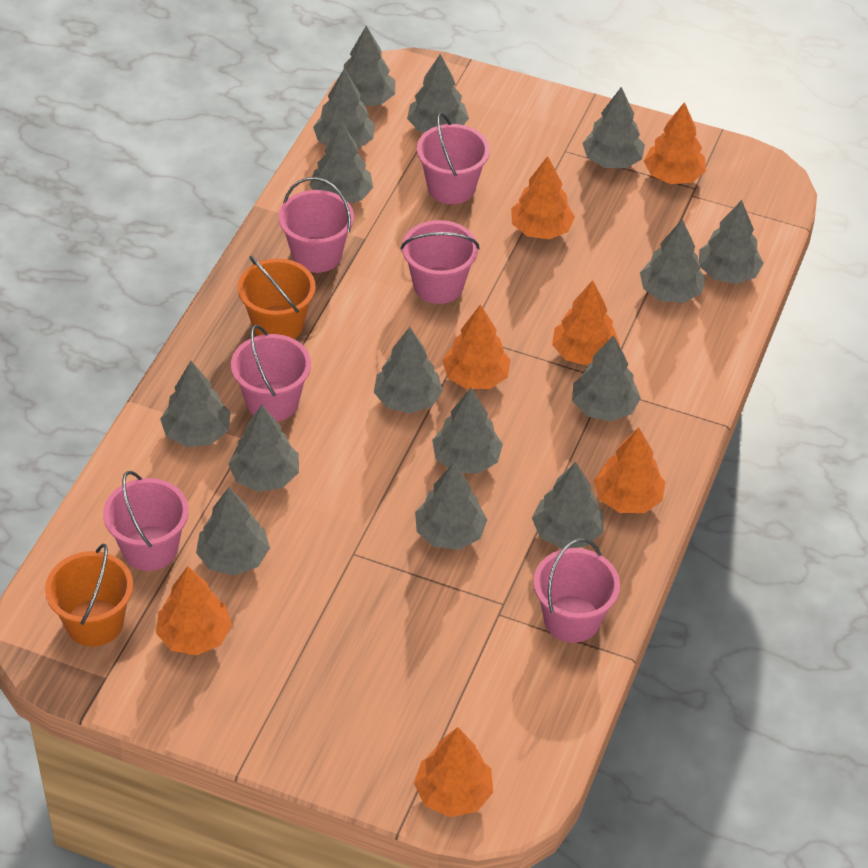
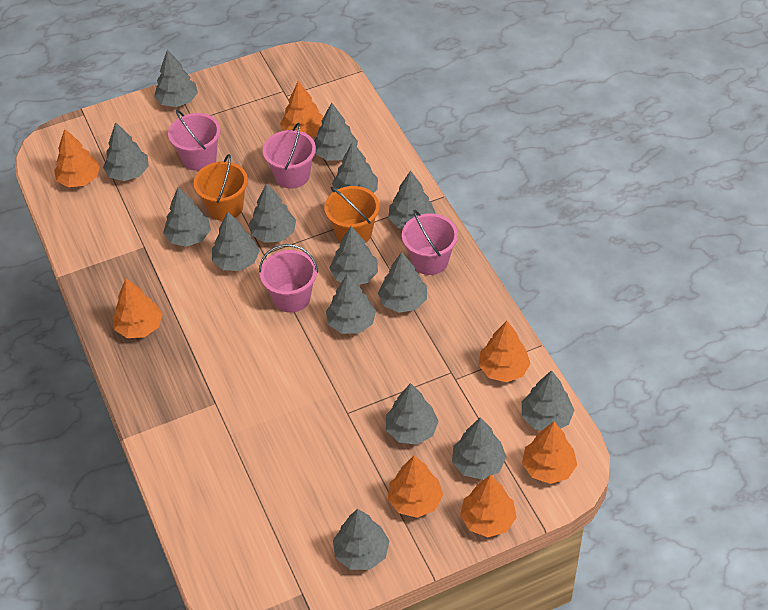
pink bucket: [103,471,189,571] [231,325,311,421] [278,177,354,273] [401,220,480,304] [417,112,490,204] [534,538,620,643] = 6 -> [168,110,221,171] [259,244,318,313] [263,123,316,189] [402,210,458,275] = 4

